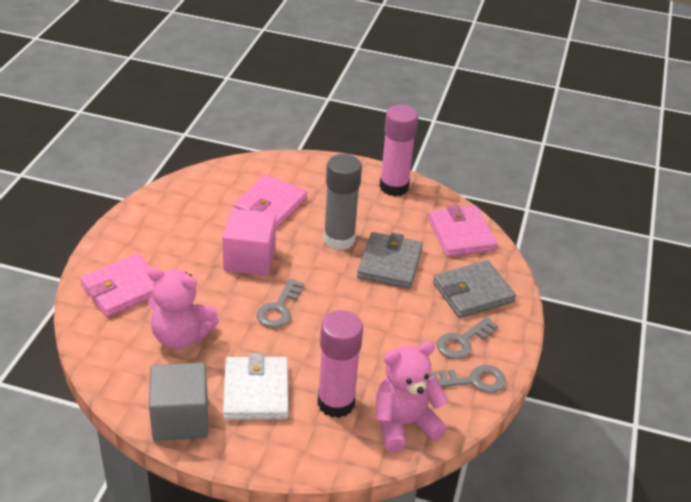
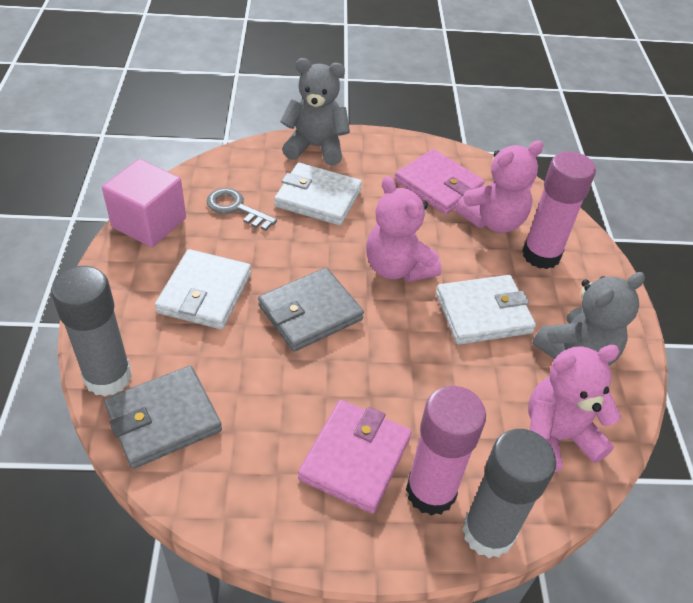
grey cube: [149,363,208,441] = 1 -> none = 0
grey glue stick: [324,154,362,250] = 1 -> [51,266,132,397] [462,429,556,558] = 2
grey key: [257,278,304,328] [430,365,506,393] [437,317,498,359] = 3 -> [207,188,277,231] = 1
grey teddy bear: none = 0 -> [280,58,350,165] [532,272,645,366] = 2
pink teddy bear: [148,267,219,349] [375,341,448,452] = 2 -> [366,176,442,282] [455,141,544,233] [528,345,621,472] = 3
pink wallet: [80,254,155,317] [233,175,308,229] [428,205,497,257] = 3 -> [298,400,412,514] [394,149,485,215] = 2
white wallet: [223,353,289,420] = 1 -> [155,249,251,329] [274,163,362,225] [436,275,536,345] = 3

